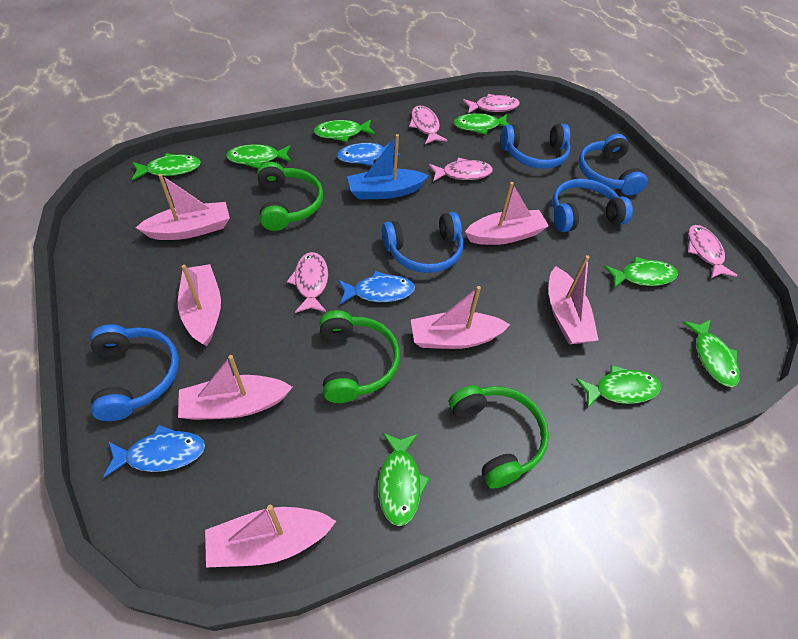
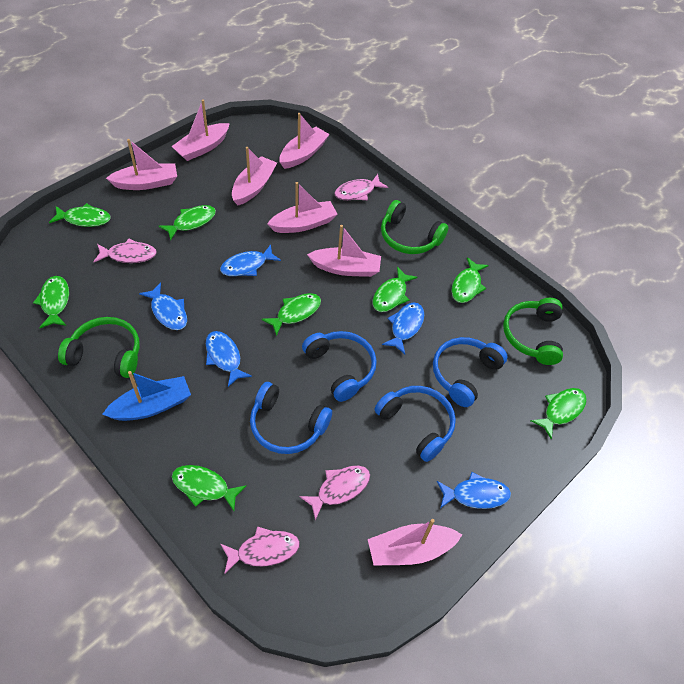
blue fish: [103,425,205,478] [337,142,401,166] [338,271,415,304] = 3 -> [139,283,187,330] [206,331,252,387] [220,244,281,276] [382,302,424,354] [437,472,511,509] = 5
blue headphones: [90,324,179,421] [382,212,463,273] [501,124,571,169] [552,179,633,232] [578,134,647,195] = 5 -> [250,382,332,454] [302,331,377,402] [375,386,456,462] [433,337,507,407] = 4
pink fish: [287,252,328,313] [409,106,447,144] [429,158,493,181] [463,94,520,113] [688,225,738,278] = 5 -> [94,239,157,263] [221,526,300,574] [299,466,370,520] [334,174,388,200] = 4

